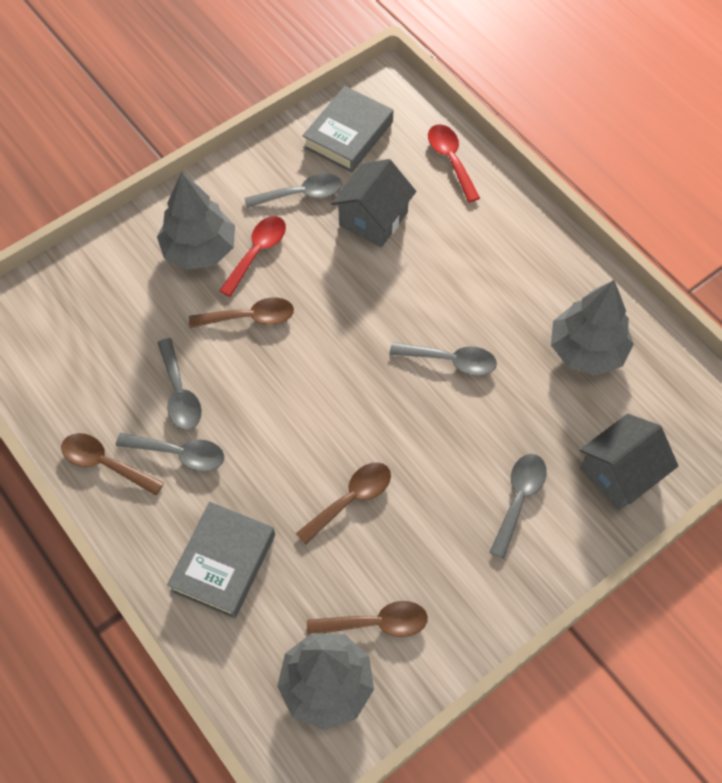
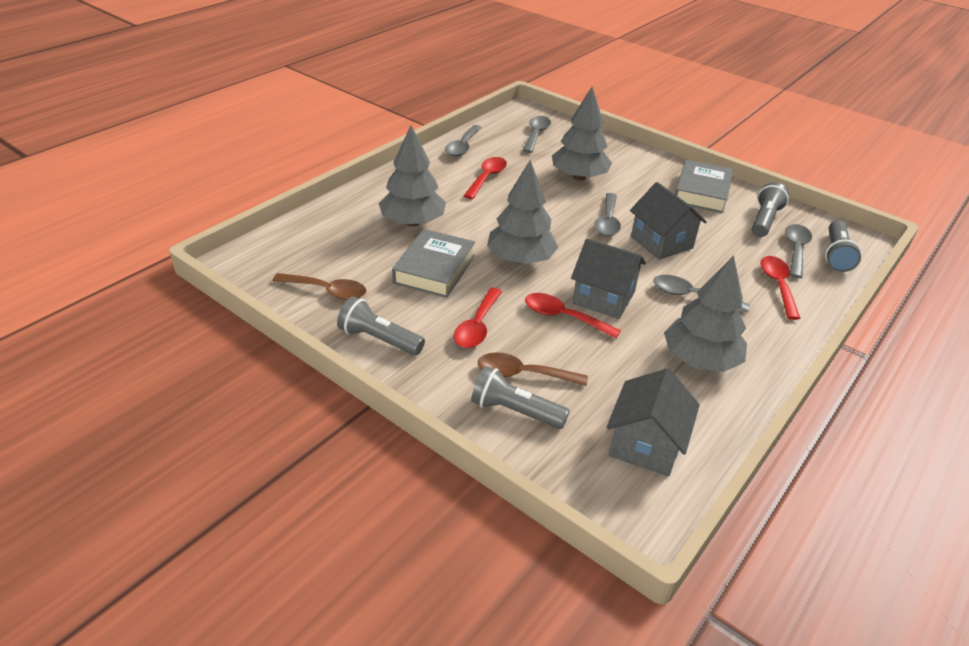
brown spoon: [61,433,164,496] [189,298,294,328] [296,462,391,545] [307,601,428,637] = 4 -> [272,273,367,300] [478,353,588,386] = 2
grey flashlight: none = 0 -> [337,296,425,355] [471,366,570,429] [752,182,789,237] [825,220,862,272] = 4
grey house: [331,159,416,247] [580,414,678,511] = 2 -> [571,239,646,319] [607,368,700,477] [630,182,707,260] = 3
grey tree: [157,172,235,270] [277,633,374,730] [551,280,634,376] = 3 -> [379,125,446,227] [487,160,558,264] [552,87,612,181] [664,255,747,372] = 4
red spoon: [219,216,286,297] [428,124,480,202] = 2 -> [454,288,502,348] [464,157,507,199] [525,293,621,339] [760,256,801,320] = 4

